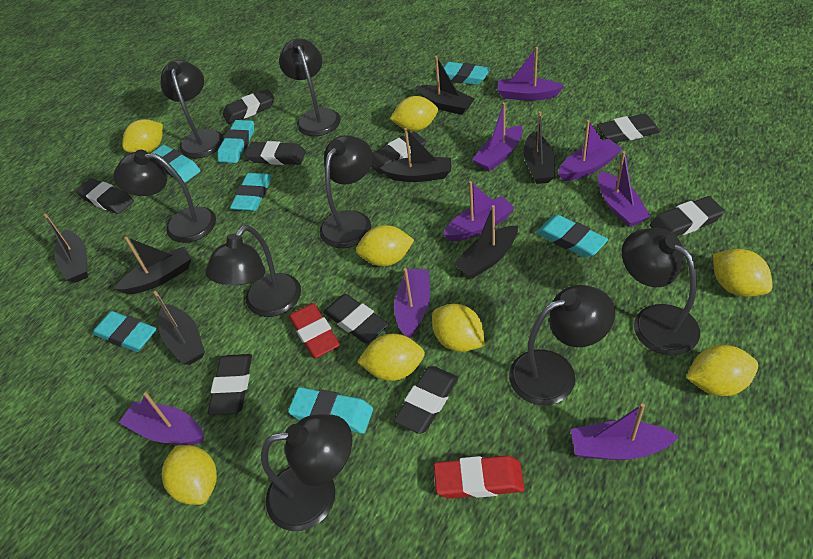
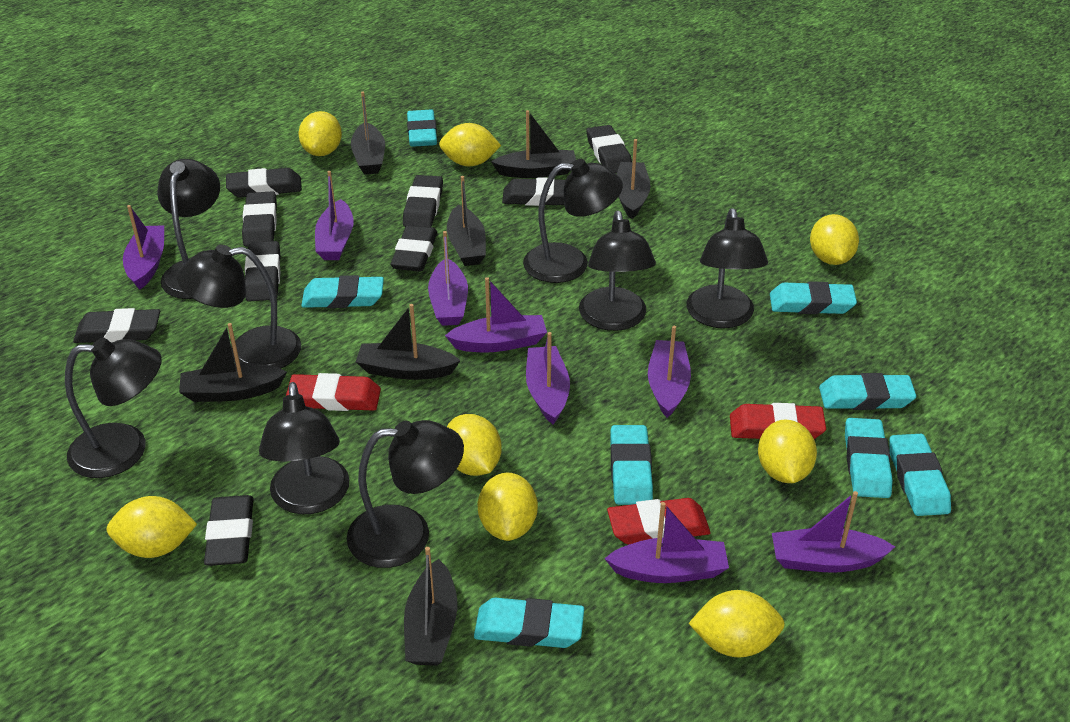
red eraser: [289,303,340,358] [434,456,525,499] = 2 -> [286,373,381,411] [607,498,710,544] [730,403,826,439] = 3
turquoise eraser: [92,311,156,352] [152,145,200,182] [218,120,254,163] [230,173,272,211] [288,387,373,434] [436,62,490,85] [536,215,608,258] = 7 -> [301,275,384,308] [407,110,437,147] [474,597,584,648] [610,425,653,505] [770,281,857,314] [819,373,916,410] [845,418,893,498] [889,434,951,516] = 8

